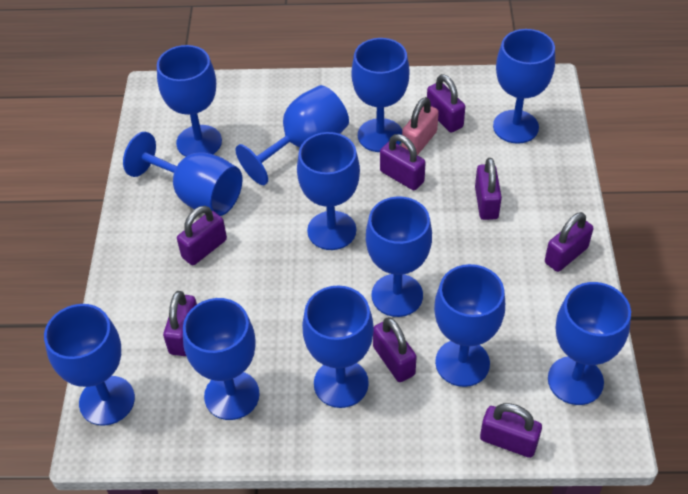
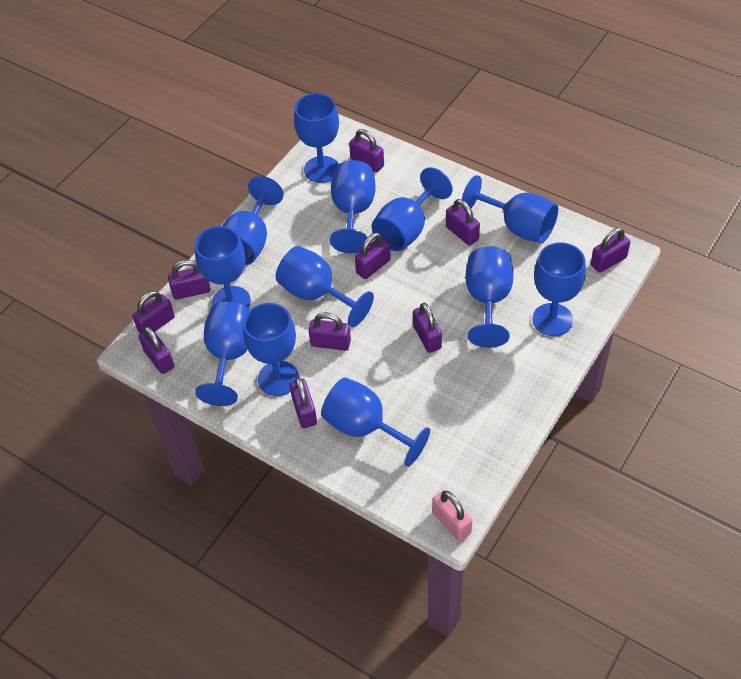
purple padlock: [163,291,197,356] [177,206,227,265] [373,317,417,382] [380,134,426,190] [427,74,465,133] [475,158,502,220] [480,403,542,458] [545,212,593,272] = 8 -> [132,291,175,333] [139,326,174,374] [168,260,210,299] [290,377,317,428] [309,312,351,351] [349,129,384,172] [355,233,391,279] [413,303,442,353] [446,199,480,246] [591,228,631,273] = 10

